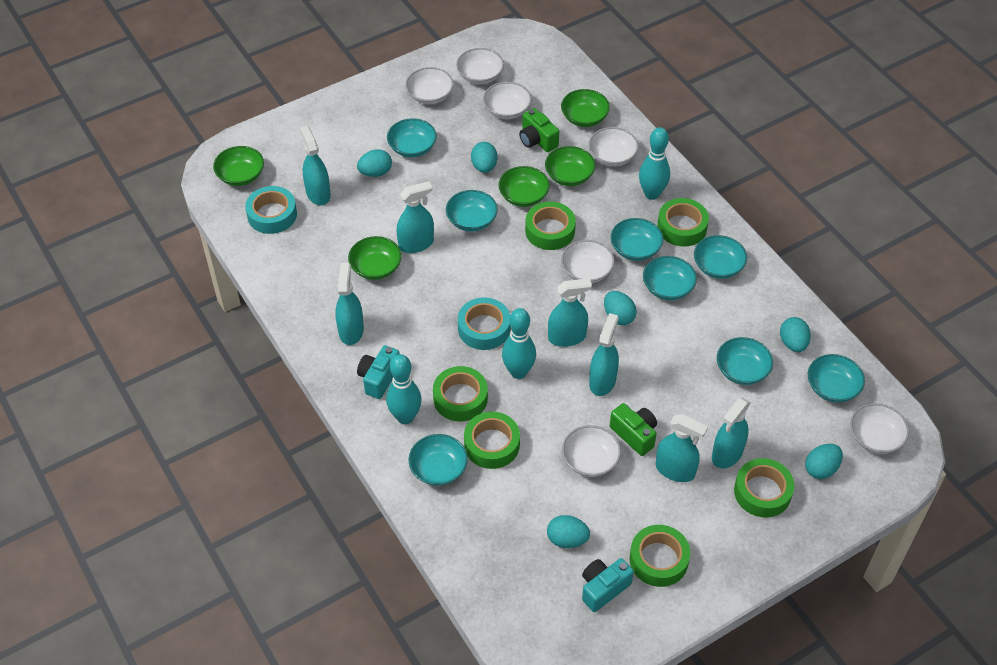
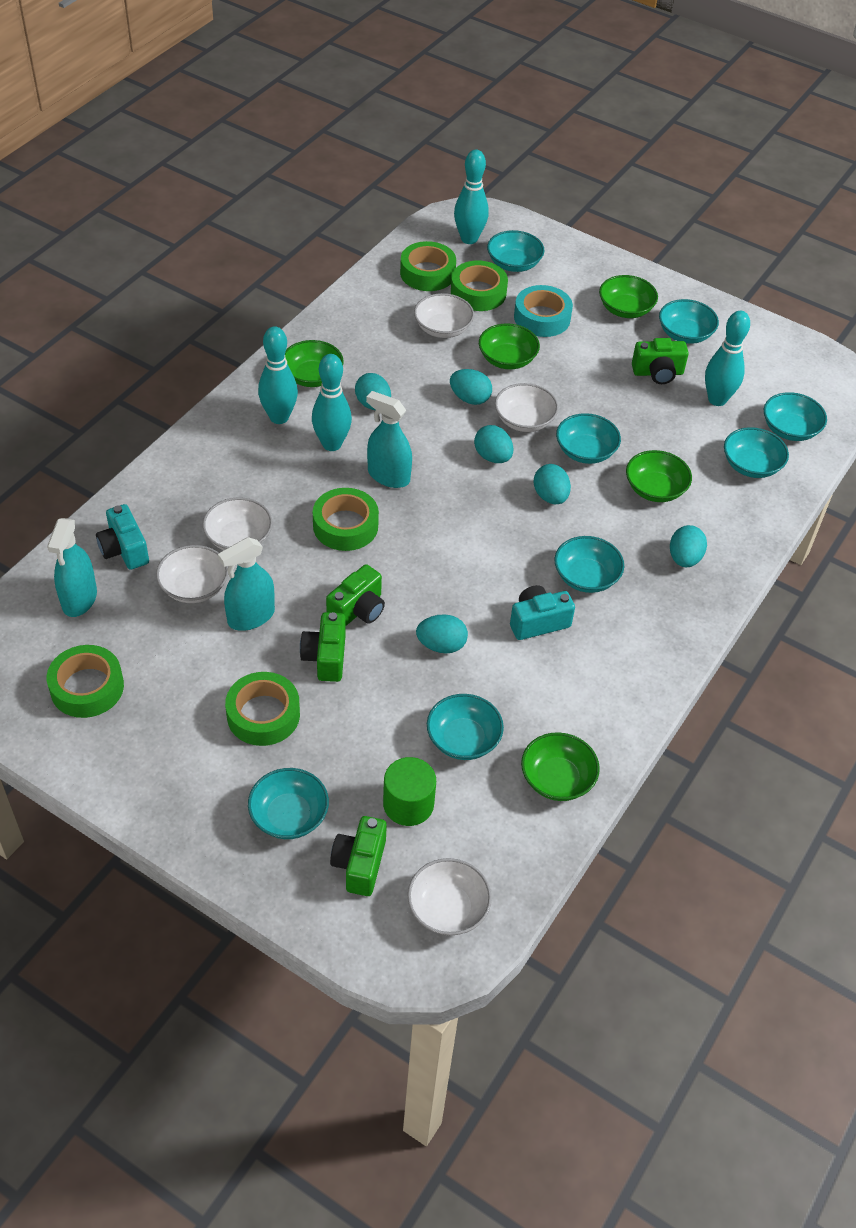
green camera: [519,108,559,152] [610,403,657,456] = 2 -> [300,612,346,682] [326,564,385,626] [330,816,387,896] [632,338,689,384] = 4
green cylinder: none = 0 -> [383,757,436,826] = 1
green tape: [433,366,488,421] [464,412,520,469] [525,202,576,250] [629,525,691,587] [657,198,709,246] [734,458,795,517] = 6 -> [47,645,124,718] [225,672,300,746] [313,488,379,551] [400,241,456,291] [451,260,508,311] = 5
turquoise bowling pin: [386,354,422,424] [502,308,536,379] [639,127,670,200] = 3 -> [258,326,298,424] [312,354,352,451] [454,149,489,244] [705,311,750,406] = 4
turquoise spray bottle: [300,126,331,205] [335,263,364,345] [397,181,434,253] [548,278,592,347] [589,313,619,396] [656,414,708,482] [712,398,751,469] = 7 -> [47,518,97,617] [218,537,275,631] [366,391,412,488] = 3
turquoise tape: [245,186,297,234] [458,298,510,350] = 2 -> [514,285,573,337] = 1
white bowl: [405,67,454,104] [456,48,504,84] [483,82,532,119] [561,240,614,283] [562,425,621,477] [588,127,639,167] [850,403,909,454] = 7 -> [156,545,228,603] [203,497,272,550] [408,858,492,935] [414,293,474,338] [495,383,558,432] = 5

